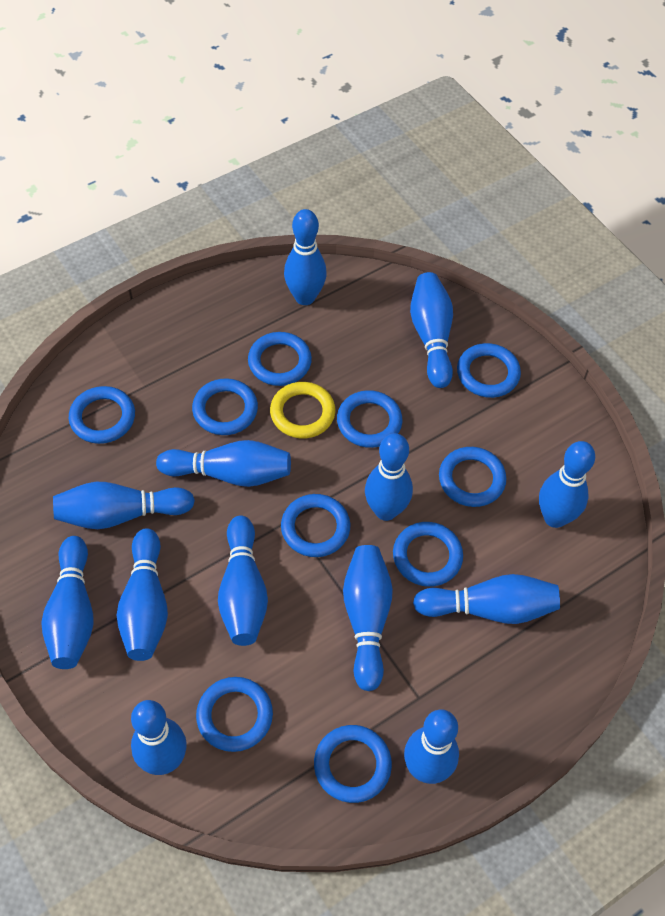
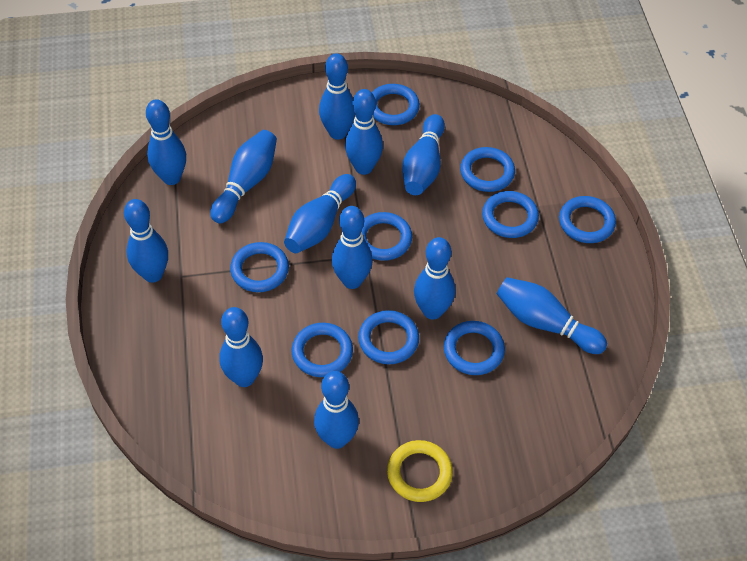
blue bowling pin: [41,536,94,669] [53,482,195,529] [117,528,168,661] [131,700,187,775] [156,440,291,487] [218,516,268,646] [284,209,327,305] [343,545,393,691] [365,433,413,521] [404,709,459,784] [410,272,453,388] [413,574,560,624] [539,441,595,528] = 13 -> [124,199,168,283] [146,99,186,185] [210,130,277,224] [219,307,263,387] [284,174,356,253] [314,371,359,449] [319,53,355,140] [332,206,373,289] [345,89,383,175] [402,114,445,195] [414,237,455,320] [497,277,607,354] = 12
blue ring: [69,386,135,444] [192,378,258,435] [196,677,273,752] [248,332,312,386] [281,494,350,557] [314,725,392,803] [337,390,402,448] [393,522,463,587] [439,447,506,507] [457,343,521,398] = 10 -> [230,242,289,292] [292,323,353,377] [358,310,419,364] [362,212,412,261] [372,84,420,125] [444,321,505,375] [460,147,515,192] [482,191,539,238] [559,196,616,243] = 9

